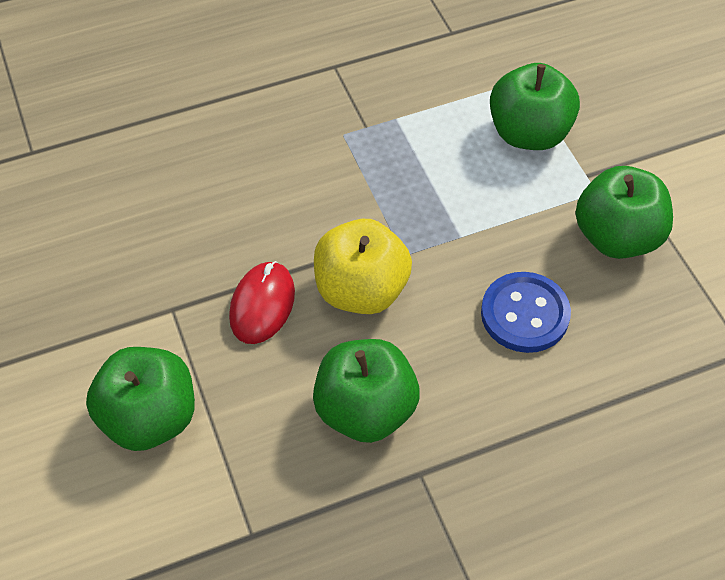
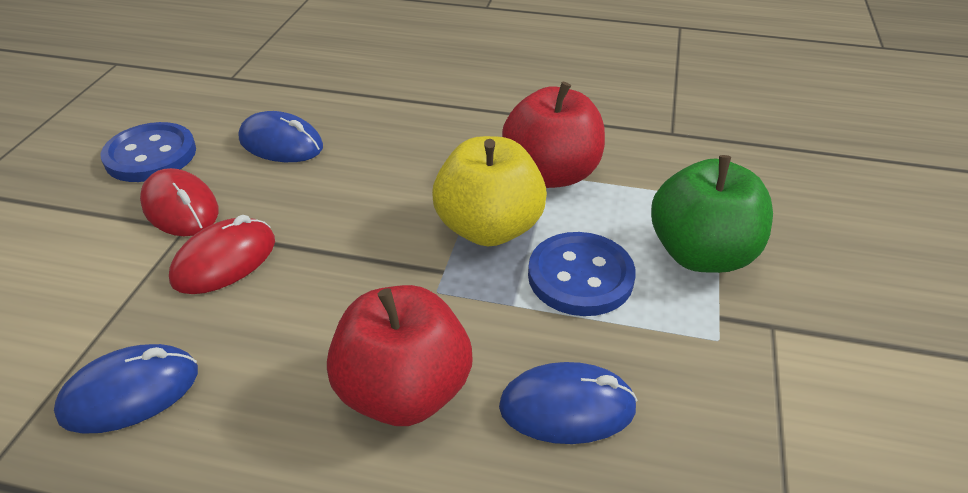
blue button: [481,272,571,353] = 1 -> [100,122,196,182] [528,232,635,316] = 2
blue mouse: none = 0 -> [54,344,198,433] [238,111,323,162] [499,362,638,444] = 3
green apple: [86,347,195,451] [313,339,420,443] [490,63,580,150] [575,166,673,259] = 4 -> [651,155,773,273] = 1
red apple: none = 0 -> [327,285,473,426] [502,82,605,188] = 2
red mouse: [229,261,295,344] = 1 -> [140,168,218,236] [169,215,275,294] = 2

